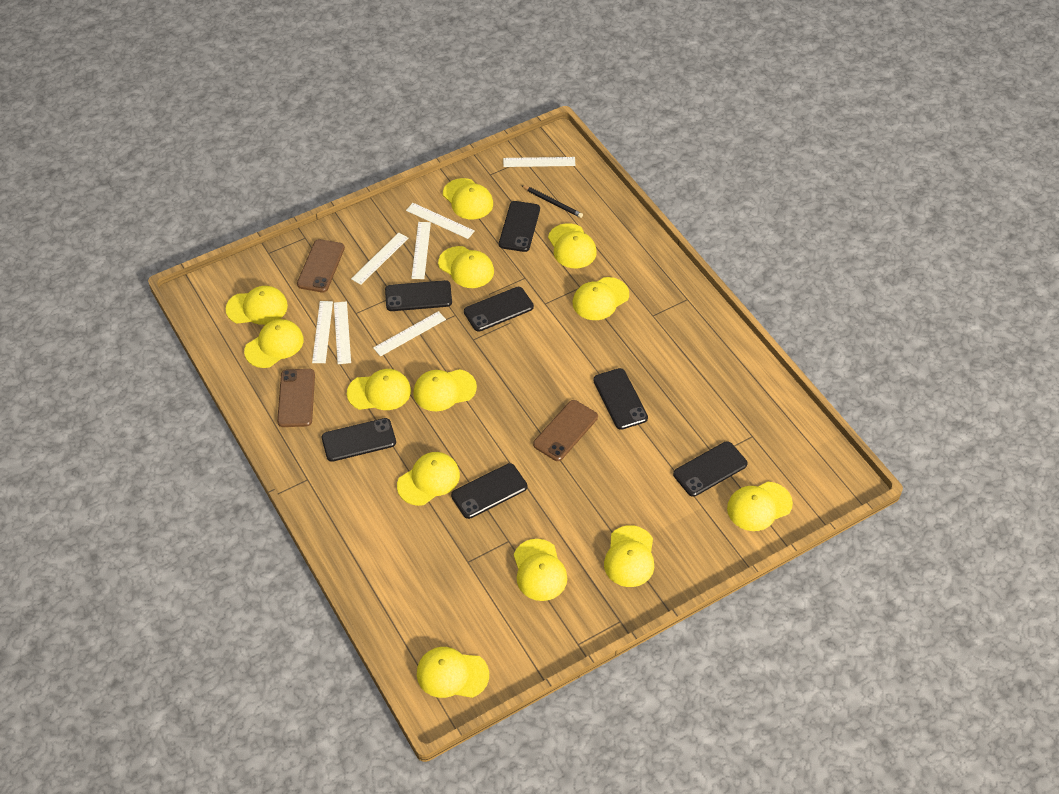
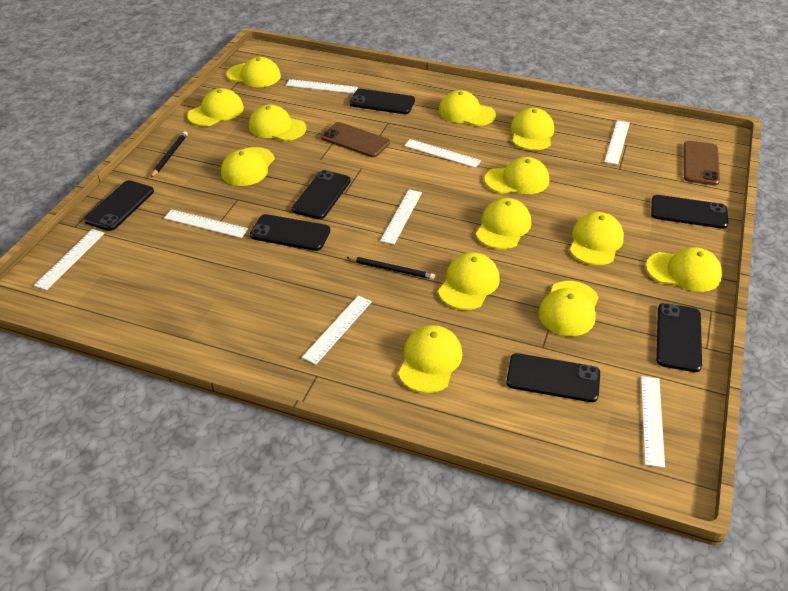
black pencil: [521,185,583,218] = 1 -> [151,131,188,177] [346,257,435,280] = 2
brown phone: [277,369,315,427] [297,239,345,293] [533,400,598,461] = 3 -> [321,122,390,157] [683,141,720,185] = 2
white ruler: [312,301,333,363] [334,301,351,364] [351,233,408,285] [373,311,446,357] [406,203,475,239] [411,222,431,279] [503,157,575,167] = 7 -> [34,229,105,290] [164,209,248,238] [286,79,358,94] [302,295,372,365] [380,189,422,244] [404,139,481,168] [604,120,630,165] [641,376,665,468] = 8

